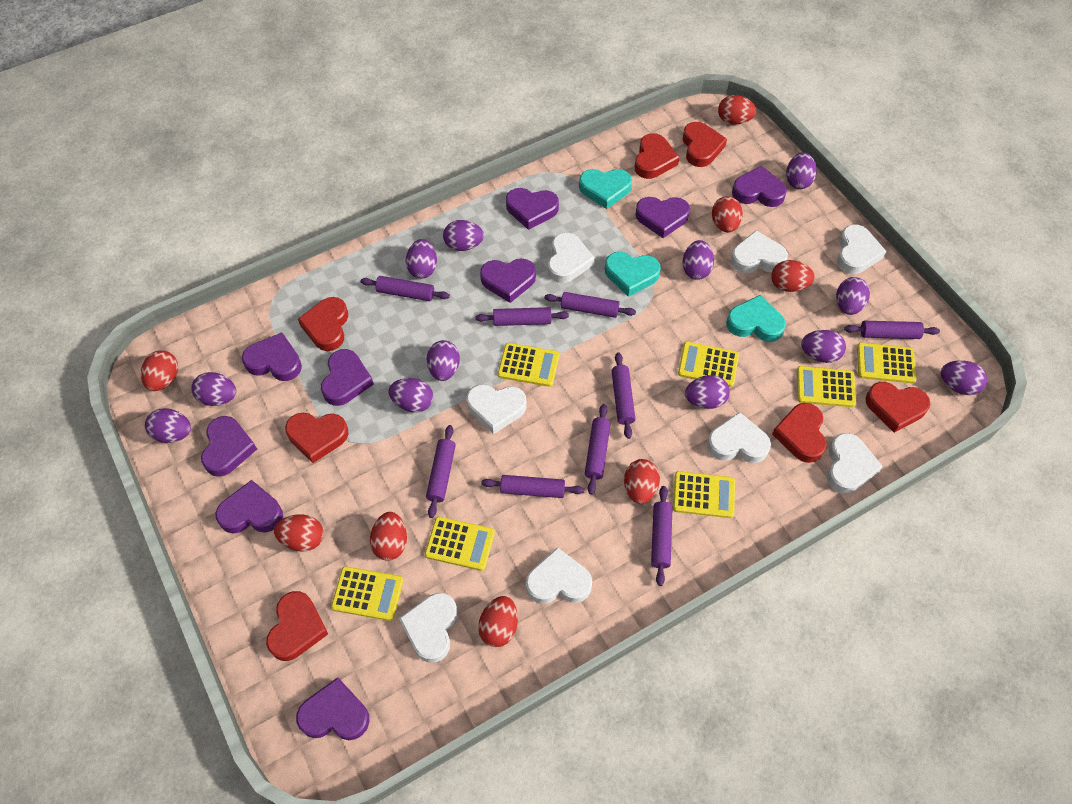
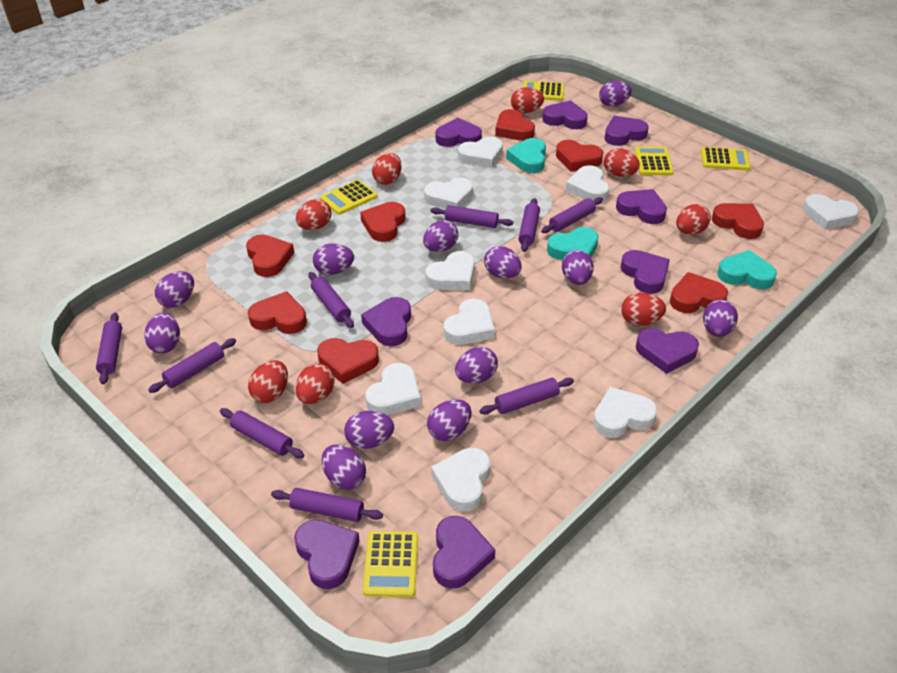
red heart: [266,591,328,661] [285,413,348,463] [298,297,348,351] [635,133,680,179] [683,122,727,167] [772,403,827,463] [865,382,930,433] = 7 -> [246,235,294,277] [248,291,307,334] [317,338,379,384] [360,202,406,242] [495,109,535,141] [556,140,603,171] [670,272,728,313] [712,203,764,239] = 8
white heart: [399,593,458,663] [466,384,527,434] [526,547,592,604] [548,233,595,283] [707,412,771,463] [731,230,788,273] [827,433,883,494] [837,224,886,274] = 8 -> [365,363,421,415] [424,177,473,209] [425,251,475,290] [431,448,490,512] [444,299,495,345] [458,136,503,168] [565,165,609,202] [593,387,657,438] [803,194,859,230] = 9
yellow calculator: [331,566,403,621] [425,516,495,571] [498,343,559,387] [673,471,735,518] [678,342,739,387] [797,366,856,407] [857,343,916,383] = 7 -> [320,180,377,215] [362,531,418,597] [523,81,564,101] [635,147,674,175] [701,147,750,170] = 5

